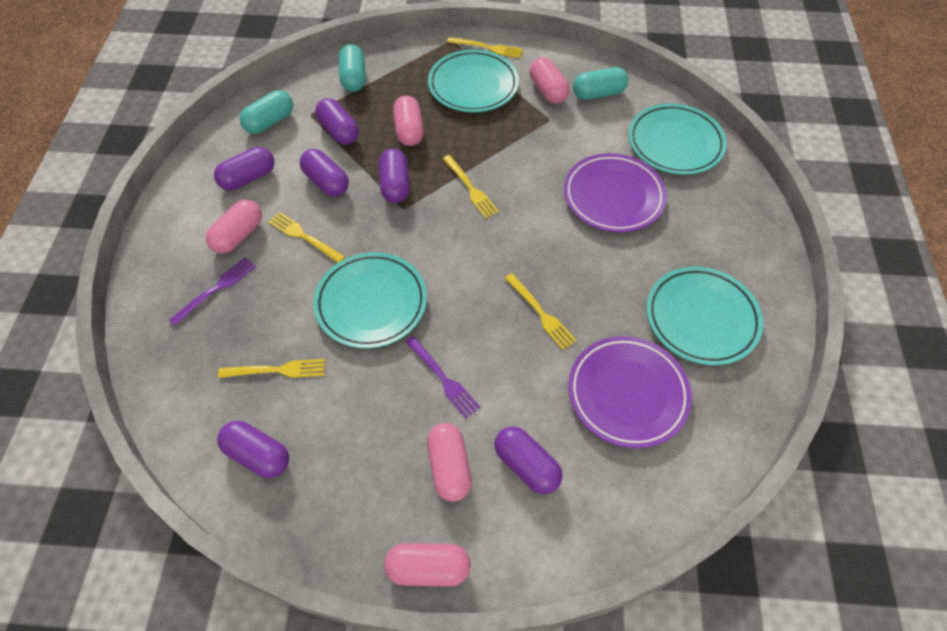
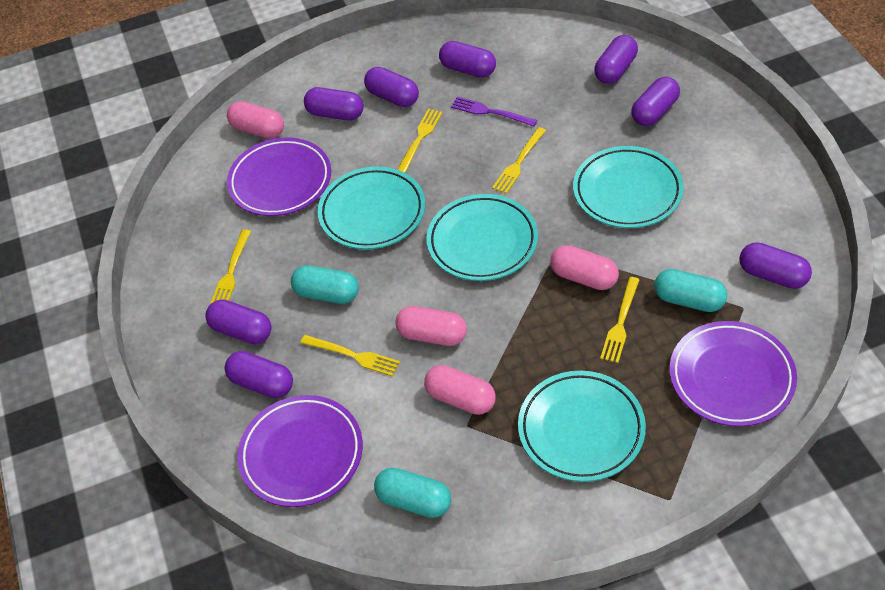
pink capsule: [206,200,262,253] [384,543,471,587] [393,96,424,146] [427,423,472,502] [529,57,570,104] = 5 -> [227,101,284,139] [395,306,467,346] [424,365,496,415] [550,245,619,290] = 4
purple capsule: [214,147,274,190] [217,421,289,478] [300,149,349,197] [315,98,359,145] [379,149,410,203] [495,426,562,494] = 6 -> [205,299,271,344] [225,351,293,398] [304,87,363,121] [364,67,419,107] [439,41,496,78] [594,35,638,84] [631,77,680,126] [739,242,812,289] = 8
purple fork: [169,257,256,326] [405,336,480,418] = 2 -> [451,97,538,127] = 1
purple plate: [564,153,667,232] [568,336,692,448] = 2 -> [227,137,331,216] [237,395,363,507] [670,321,797,427] = 3

